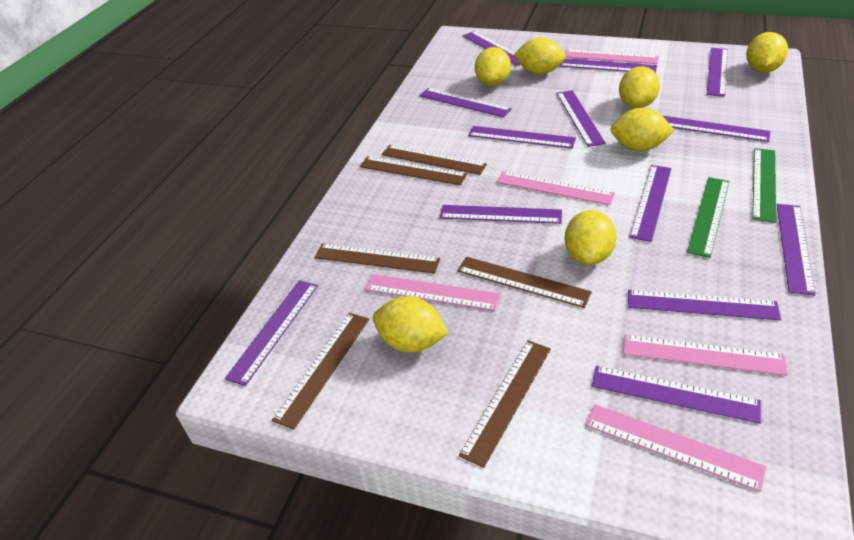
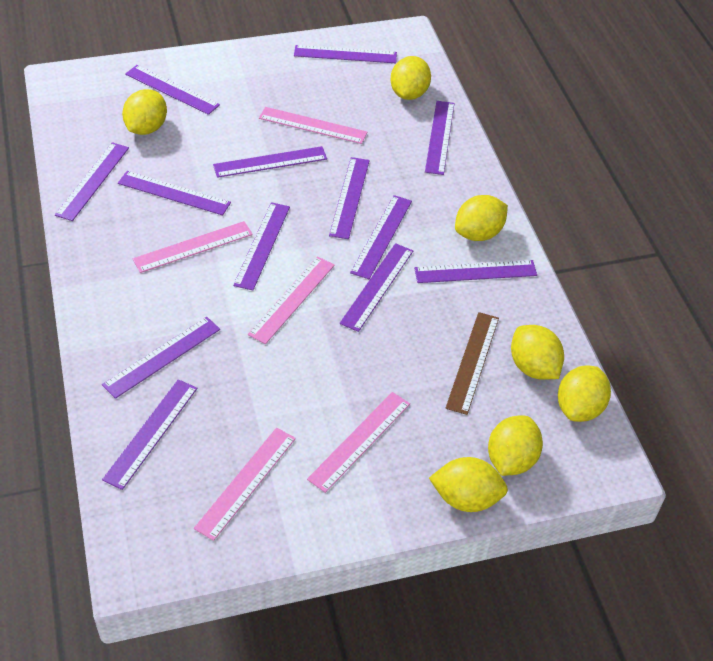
brown ruler: [272,313,369,430] [314,243,440,274] [360,156,467,185] [382,145,487,175] [457,257,592,308] [459,340,551,468] = 6 -> [445,312,499,415] = 1
green ruler: [687,177,730,258] [752,148,776,223] = 2 -> none = 0

